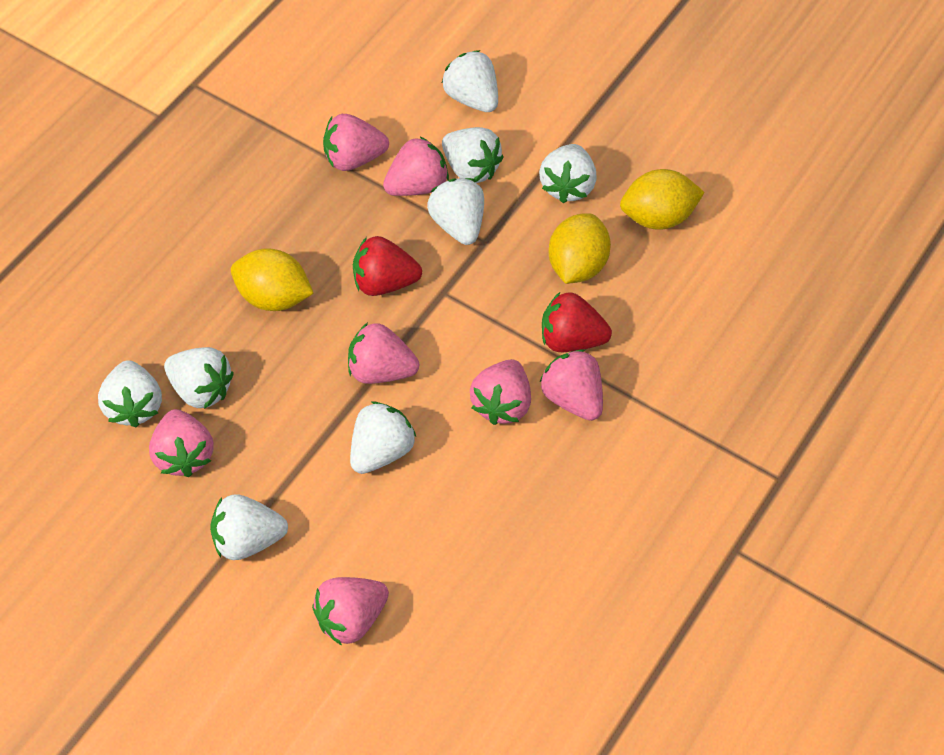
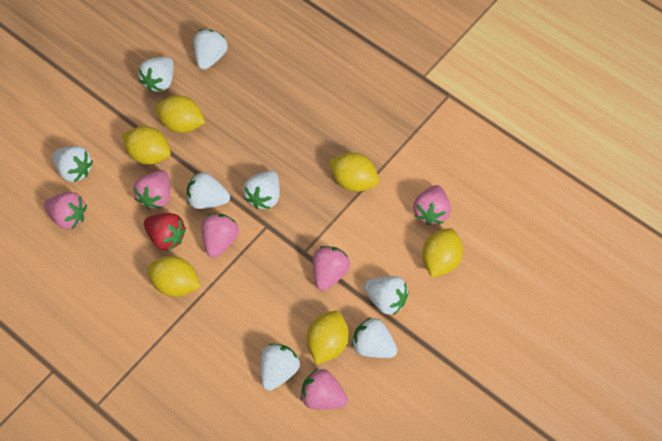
pink strawberry: [149,409,214,477] [312,577,389,646] [323,114,389,171] [348,322,419,384] [383,136,449,196] [470,359,531,425] [540,349,603,421] = 7 -> [44,192,87,229] [133,170,170,209] [201,214,239,258] [301,369,348,409] [313,246,350,291] [413,185,451,225] = 6
red strawberry: [353,236,422,296] [542,292,612,352] = 2 -> [144,213,186,251] = 1
yellow lemon: [231,248,314,311] [549,213,611,284] [620,169,705,230] = 3 -> [122,126,171,165] [147,256,201,297] [156,95,206,133] [307,311,349,365] [329,153,379,192] [422,228,463,277] = 6

